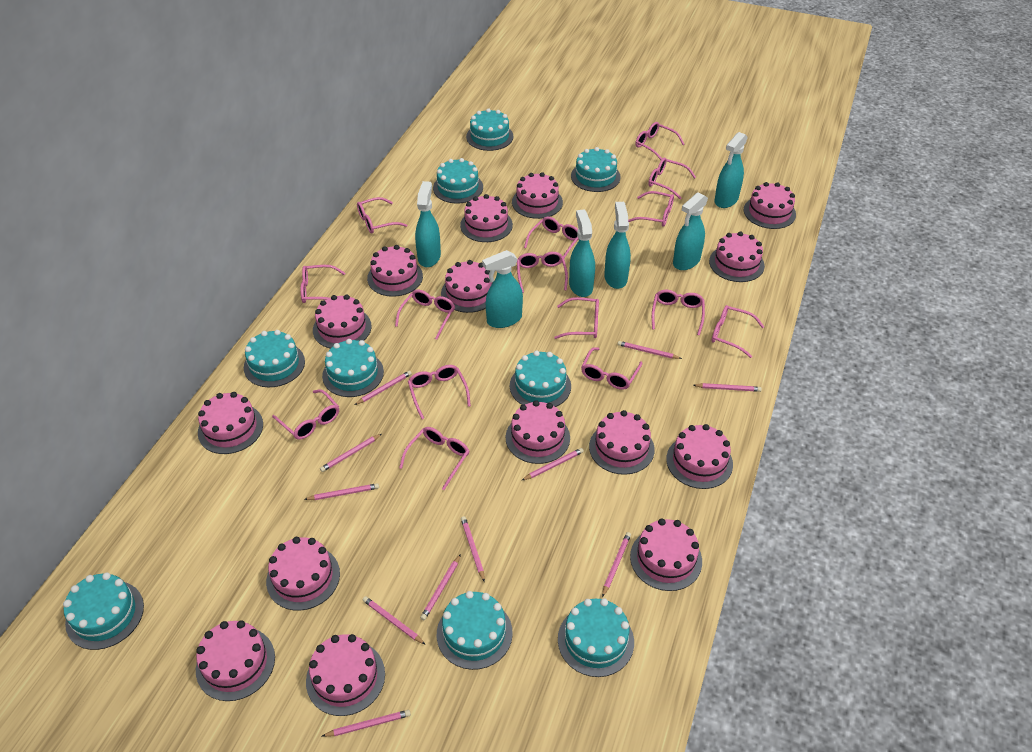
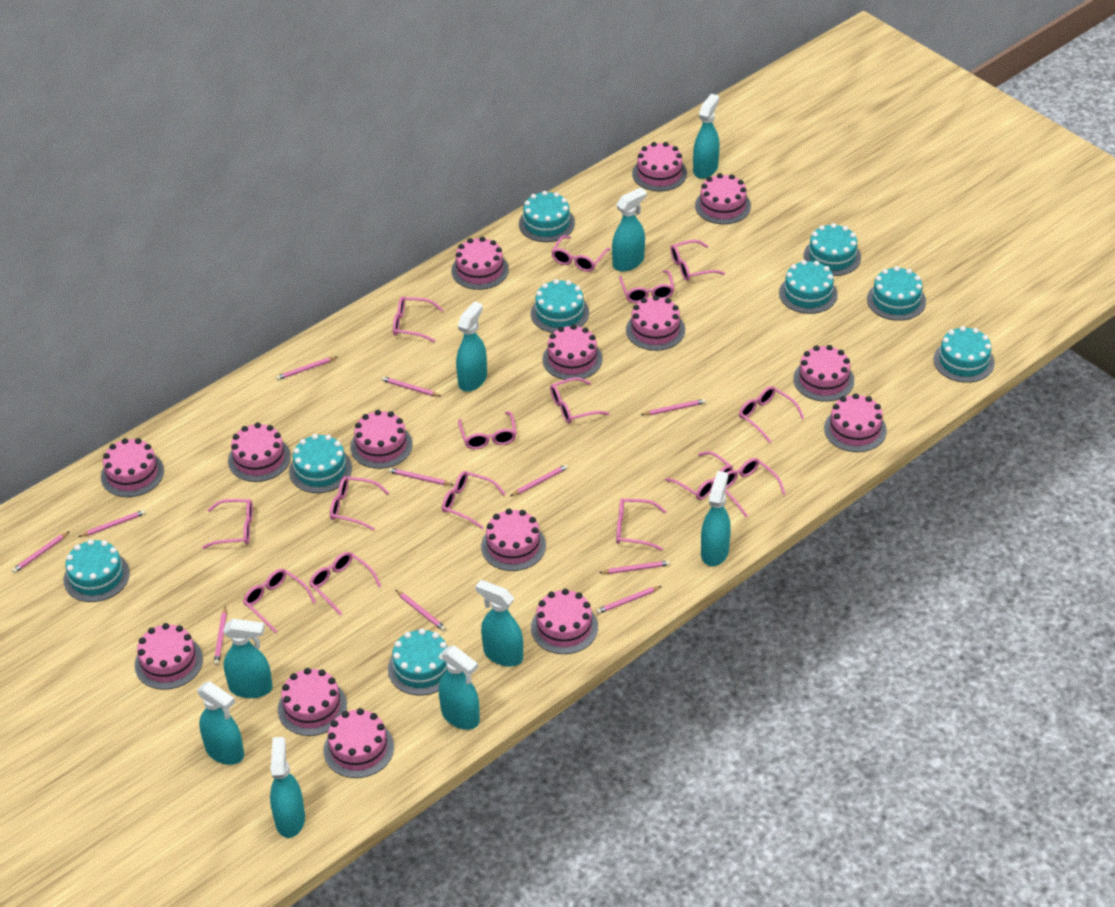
turquoise spray bottle: [415,181,441,267] [482,250,523,328] [569,209,595,297] [604,202,631,289] [673,192,708,270] [714,132,748,208] = 6 -> [197,681,244,765] [223,619,272,698] [270,737,305,838] [439,645,480,730] [456,301,487,392] [475,580,523,667] [612,188,647,272] [693,94,719,179] [701,471,731,566] = 9

